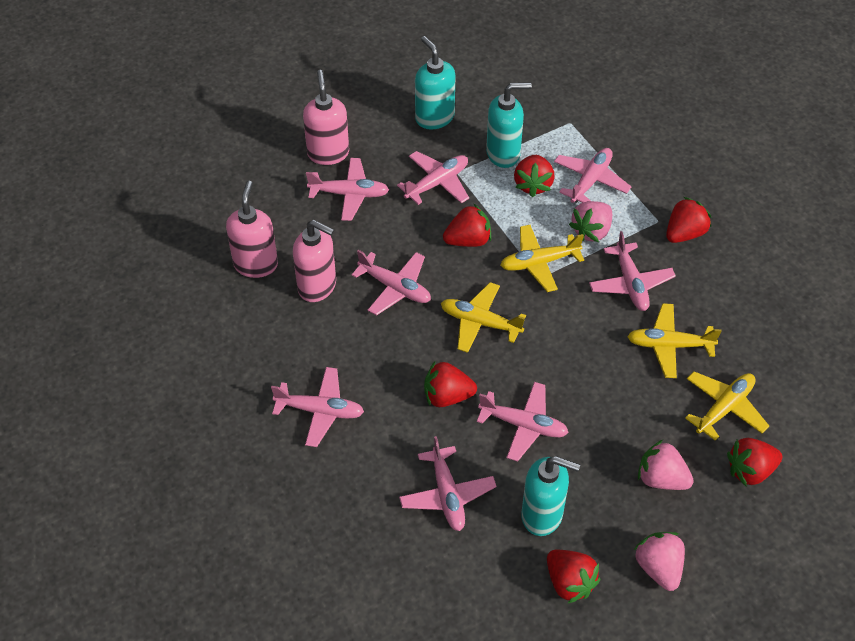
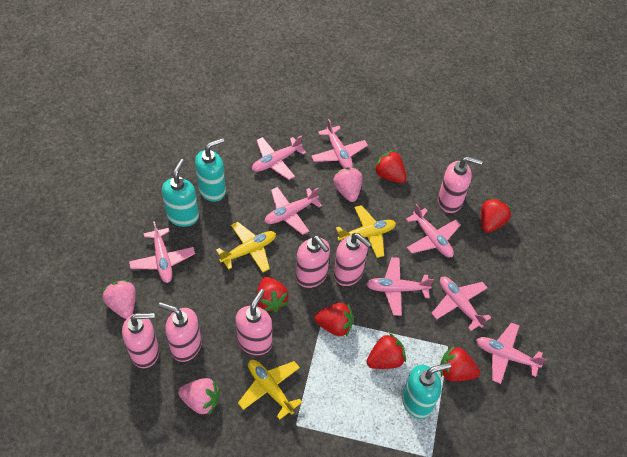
pink soap dispenser: [226,181,278,278] [293,220,336,302] [303,70,349,165] = 3 -> [122,313,159,368] [158,302,202,362] [236,289,272,355] [296,235,330,288] [334,233,372,286] [438,156,483,213] = 6
yellow plane: [441,282,526,353] [500,225,584,292] [627,303,721,378] [685,372,769,441] = 4 -> [216,222,276,273] [238,360,302,420] [336,205,396,258] = 3

